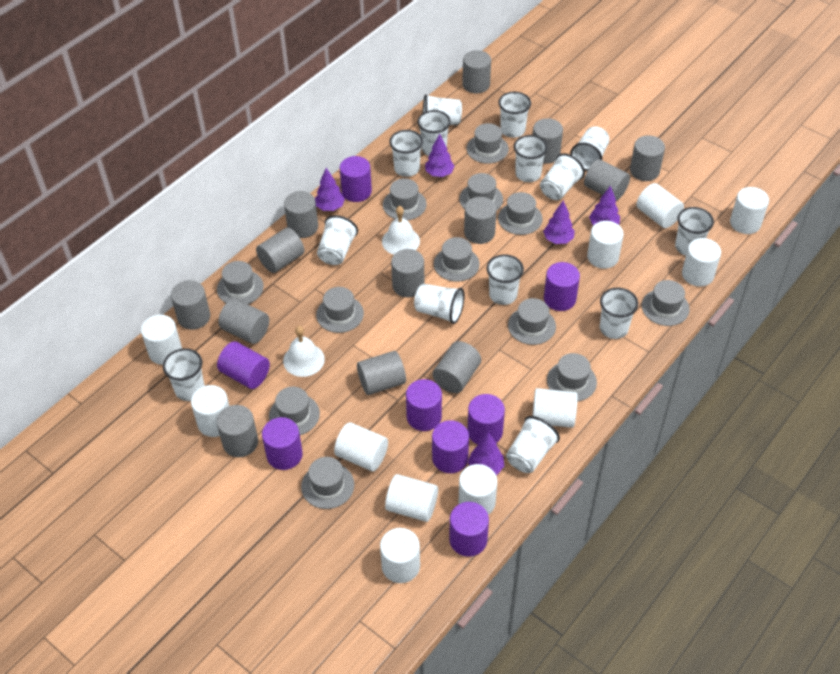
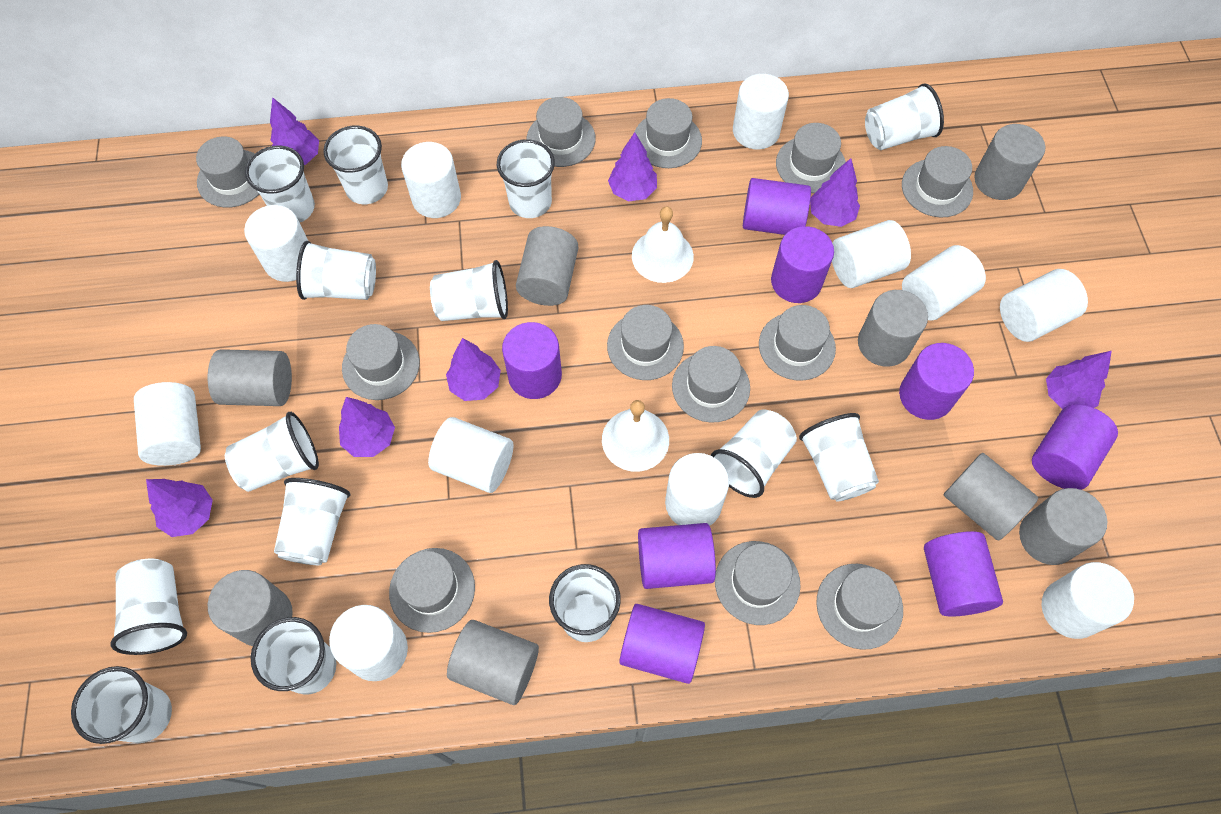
grey cylinder: [171,280,210,330] [217,405,258,457] [218,299,269,344] [256,228,304,273] [284,191,318,238] [357,351,406,395] [391,249,424,297] [433,341,481,393] [462,50,491,93] [464,197,497,244] [533,118,563,164] [584,159,630,201] [630,135,665,181] = 13 -> [208,349,292,406] [208,570,293,646] [447,620,539,705] [516,226,578,306] [858,290,928,367] [944,453,1038,541] [974,124,1045,200] [1019,488,1107,565] = 8
purple tree: [315,168,345,211] [425,134,455,177] [468,432,504,475] [543,200,575,244] [589,185,620,225] = 5 -> [146,479,213,537] [270,97,319,165] [339,397,395,457] [446,338,501,401] [608,132,657,201] [810,158,860,227] [1046,351,1112,409] = 7

